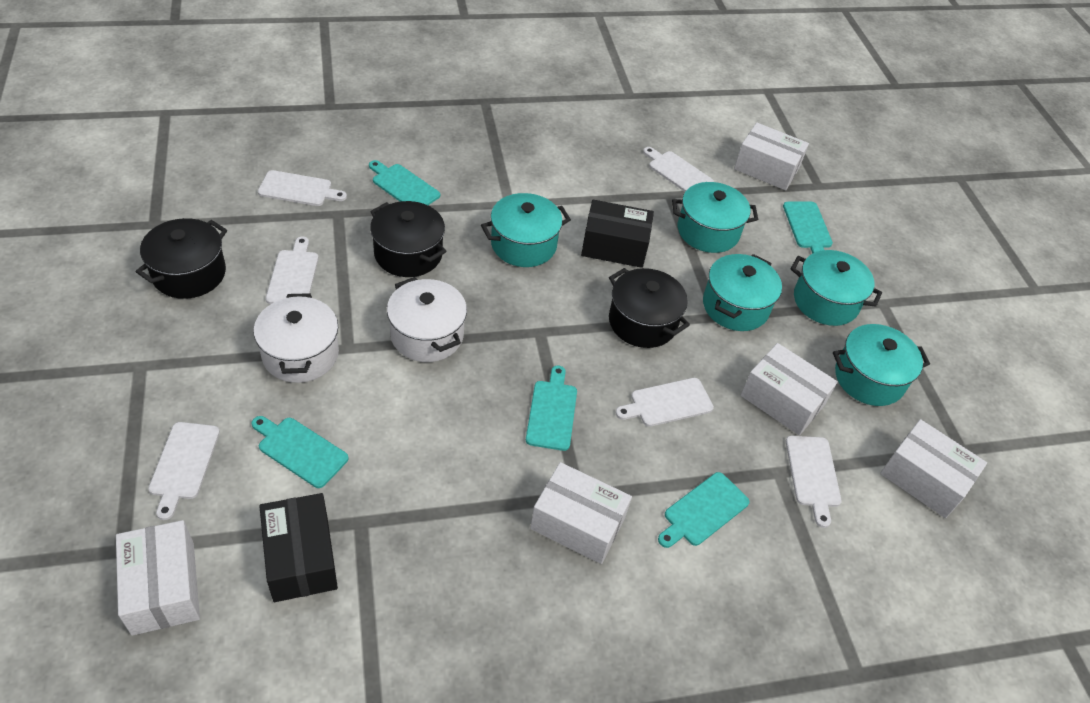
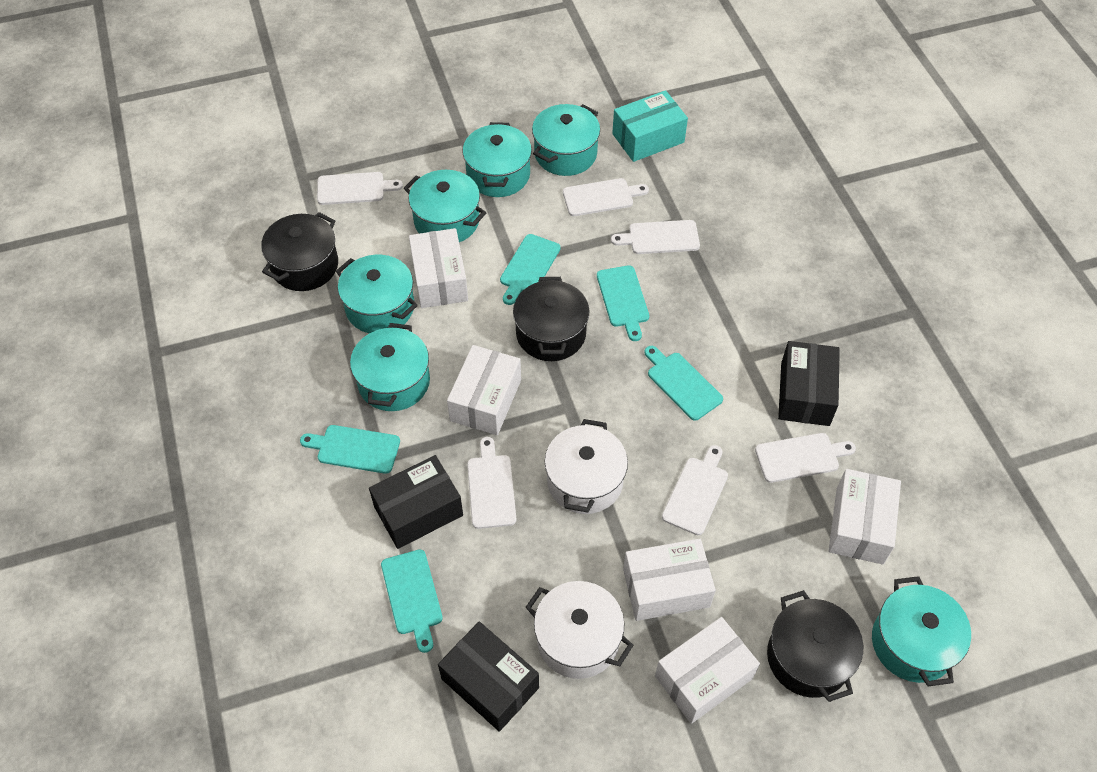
black box: [259,493,338,602] [581,200,654,268] = 2 -> [369,455,463,549] [438,621,539,732] [778,341,840,426] = 3
turquoise box: none = 0 -> [612,90,688,162] = 1
turquoise pot: [481,193,571,267] [672,182,759,253] [703,254,782,331] [791,250,882,326] [833,324,930,406] = 5 -> [336,255,418,333] [350,323,430,411] [404,170,486,242] [463,122,532,197] [532,104,600,176] [872,576,971,686] = 6

